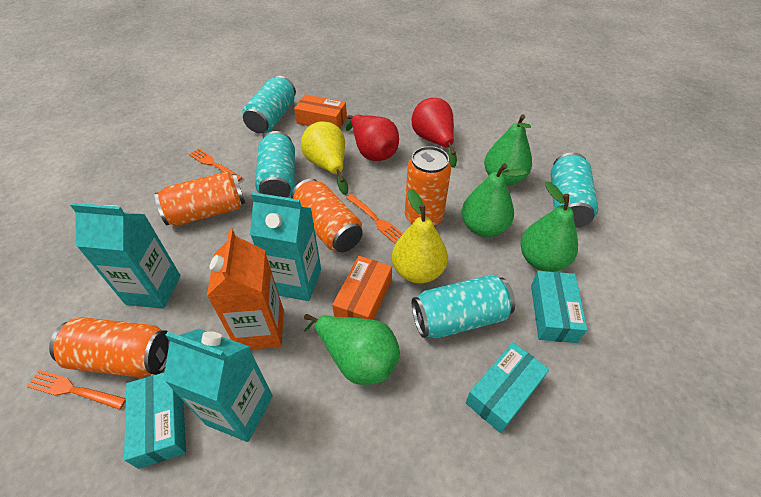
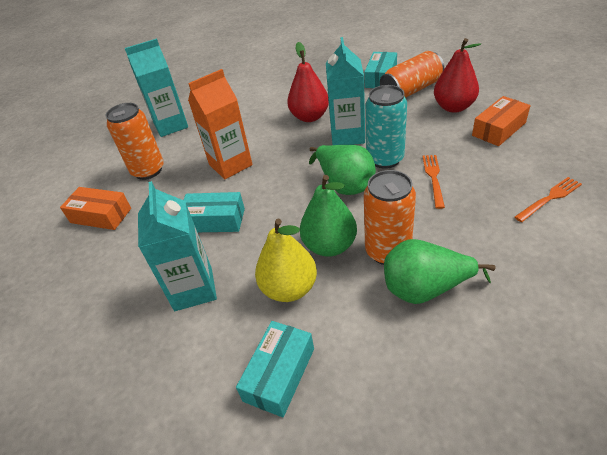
green pear: [304,314,400,385] [462,163,527,237] [484,114,532,186] [520,181,578,272] = 4 -> [300,175,357,257] [309,145,376,195] [384,239,496,304] = 3
orange can: [49,317,170,378] [155,171,245,226] [291,179,363,252] [405,146,451,226] = 4 -> [106,103,164,180] [364,170,416,265] [380,51,444,98] = 3
orange fork: [26,370,126,410] [189,148,242,182] [346,194,403,244] = 3 -> [422,155,445,209] [514,177,582,222] = 2
turquoise can: [243,76,296,133] [255,131,295,198] [412,274,515,339] [551,152,598,228] = 4 -> [366,85,407,169] = 1
yellow pear: [301,121,348,195] [392,189,448,284] = 2 -> [255,219,317,302] = 1

